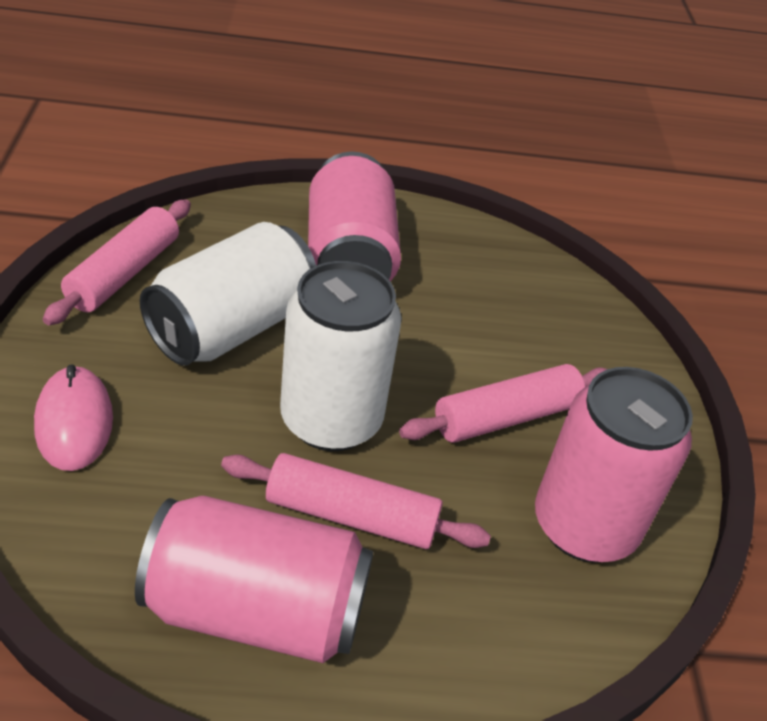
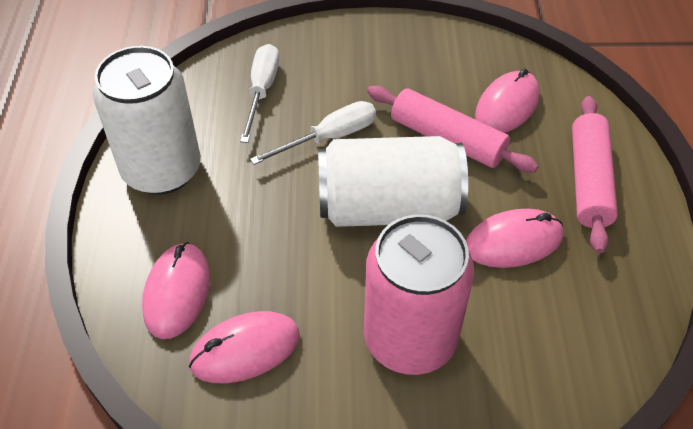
pink can: [135,496,373,663] [308,151,401,282] [535,367,693,563] = 3 -> [364,214,474,375] = 1
pink mouse: [34,364,113,471] = 1 -> [142,242,210,339] [189,311,300,383] [466,209,563,268] [475,68,540,133] = 4
pink rolling pin: [43,200,191,326] [221,453,491,549] [399,364,607,443] = 3 -> [367,86,538,173] [572,96,618,254] = 2
white screwdriver: none = 0 -> [240,44,279,143] [250,101,376,165] = 2

